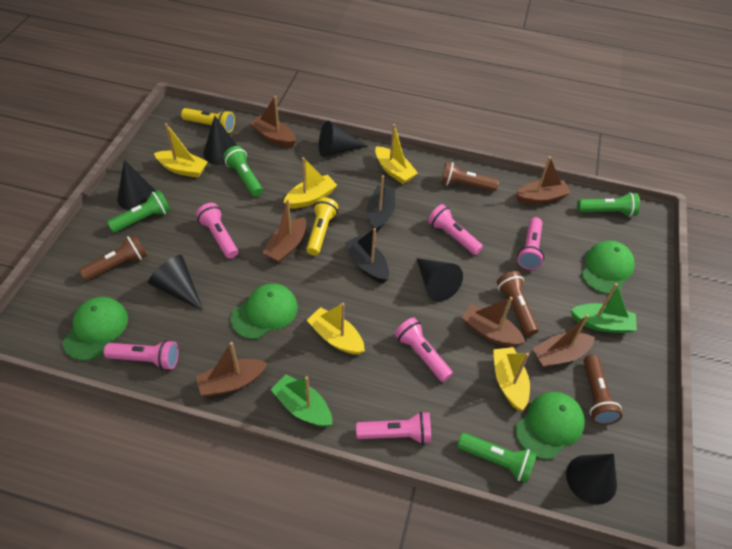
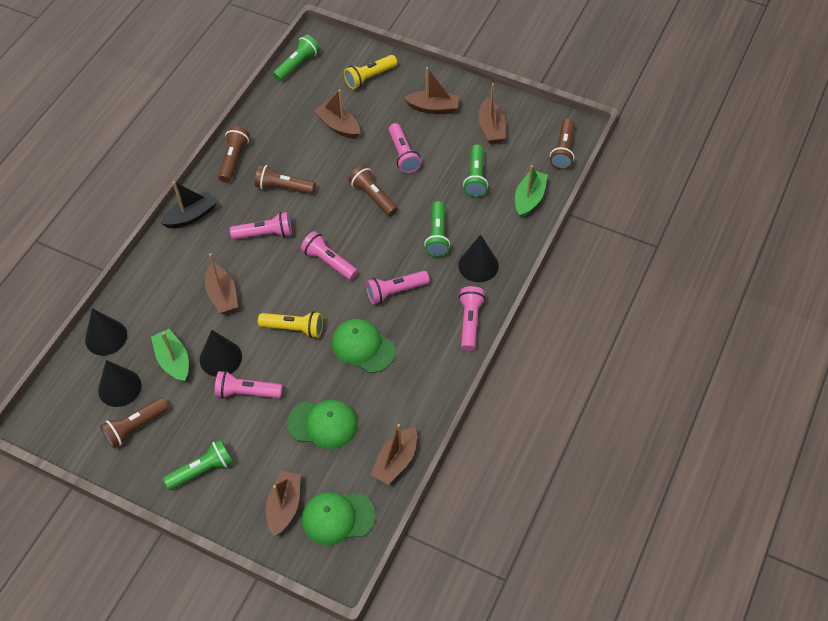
black boat: [345,228,389,283] [367,175,395,232] = 2 -> [161,181,217,228] = 1
black cone: [117,160,155,210] [148,255,203,311] [203,116,237,165] [319,121,368,157] [416,258,463,301] [566,454,617,505] = 6 -> [85,308,127,356] [98,360,142,407] [200,330,242,377] [458,235,499,282] = 4
brown flashlight: [79,234,147,281] [441,162,499,191] [497,271,539,336] [584,354,622,425] = 4 -> [100,398,169,448] [218,126,250,182] [255,165,315,194] [348,165,398,216] [550,119,575,170] = 5
green cap: [63,297,128,361] [231,284,298,339] [515,392,585,460] [581,241,635,294] = 4 -> [287,400,358,449] [302,492,376,545] [332,319,396,373] = 3
yellow boat: [154,123,208,178] [284,157,337,209] [307,303,365,355] [375,124,418,184] [493,347,530,411] = 5 -> none = 0

